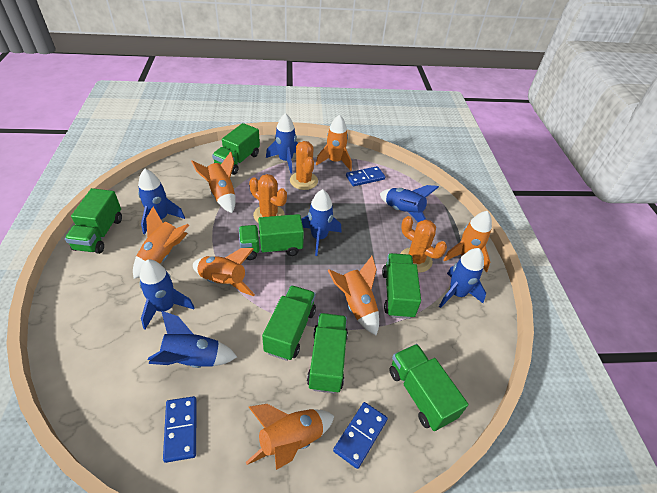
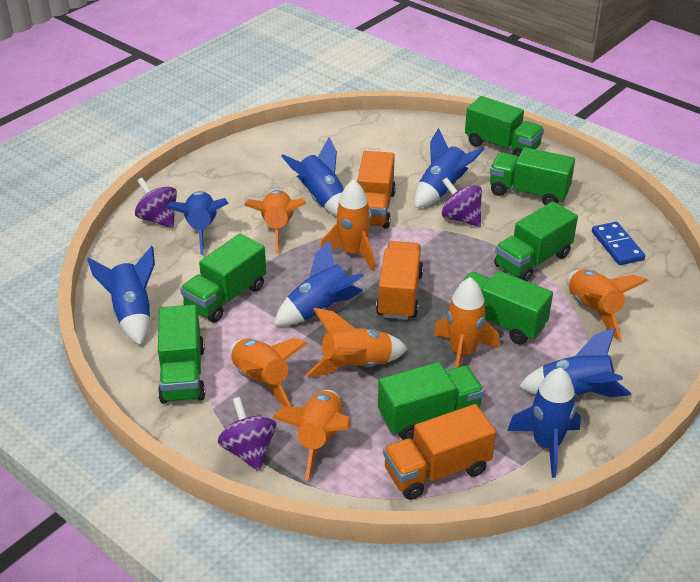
blue domino: [163,396,197,463] [333,402,388,469] [346,166,385,186] = 3 -> [592,222,645,265] = 1
orange cactus: [249,174,287,223] [290,141,318,190] [400,216,447,273] = 3 -> none = 0
orange truck: none = 0 -> [357,151,396,229] [376,241,423,320] [383,404,496,500] = 3
purple spinning top: none = 0 -> [135,178,177,228] [218,397,277,471] [442,177,482,227] = 3

